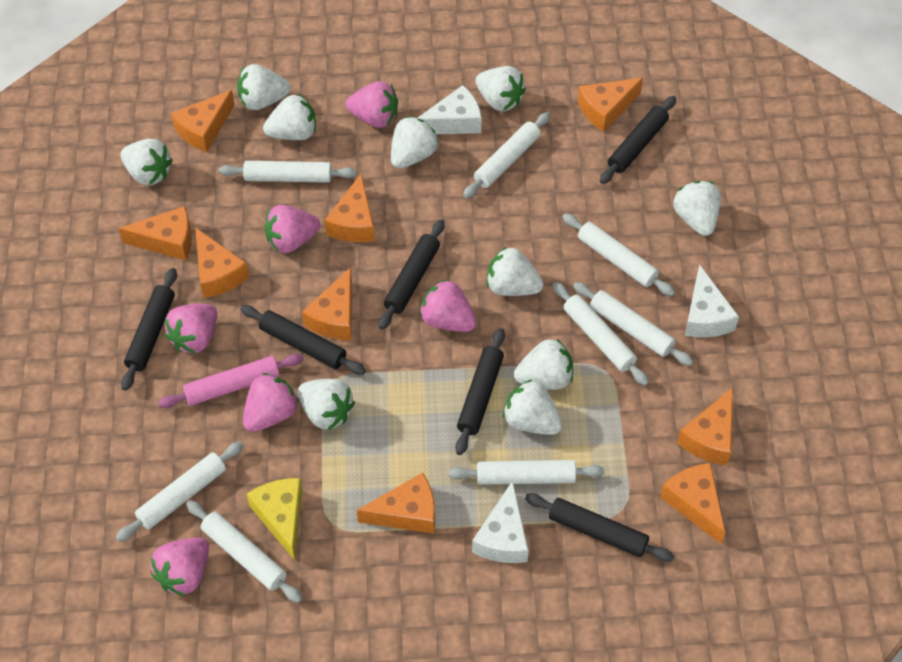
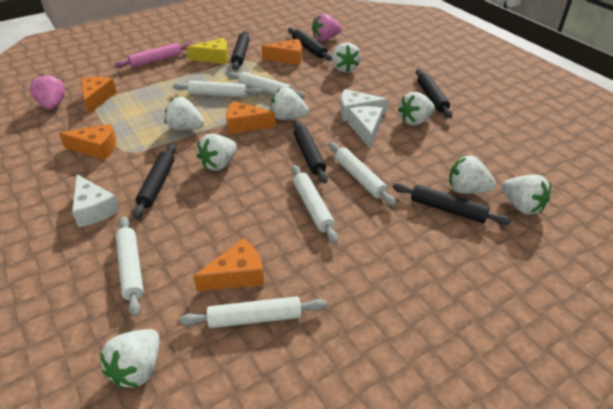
orange cheese: [118,206,192,260] [171,90,235,152] [195,227,249,298] [302,267,352,340] [325,174,375,242] [357,473,435,534] [578,78,643,132] [660,463,725,544] [677,388,733,465] = 9 -> [59,124,116,160] [81,77,117,114] [193,238,264,291] [226,101,276,134] [262,39,302,65] = 5
pink strawberry: [151,537,209,596] [165,304,217,354] [243,373,299,432] [264,205,320,253] [346,82,398,128] [419,279,476,332] = 6 -> [30,74,65,110] [312,13,342,41] = 2
white rolling pin: [116,441,244,542] [186,500,302,603] [219,161,356,183] [448,460,604,485] [463,112,550,198] [552,282,649,386] [562,213,675,296] [573,282,693,366] = 8 -> [116,216,144,317] [173,81,262,98] [180,296,327,328] [228,72,305,98] [291,165,338,244] [329,142,396,206] = 6
white strawberry: [120,139,173,185] [237,64,291,110] [263,94,316,140] [298,379,355,430] [391,116,439,169] [475,66,526,111] [487,246,544,296] [503,379,562,435] [514,338,573,390] [673,181,721,236] = 10 -> [100,329,160,388] [164,97,204,130] [197,134,237,171] [271,87,309,120] [332,42,361,72] [398,92,435,126] [449,155,496,194] [501,174,551,215] = 8

